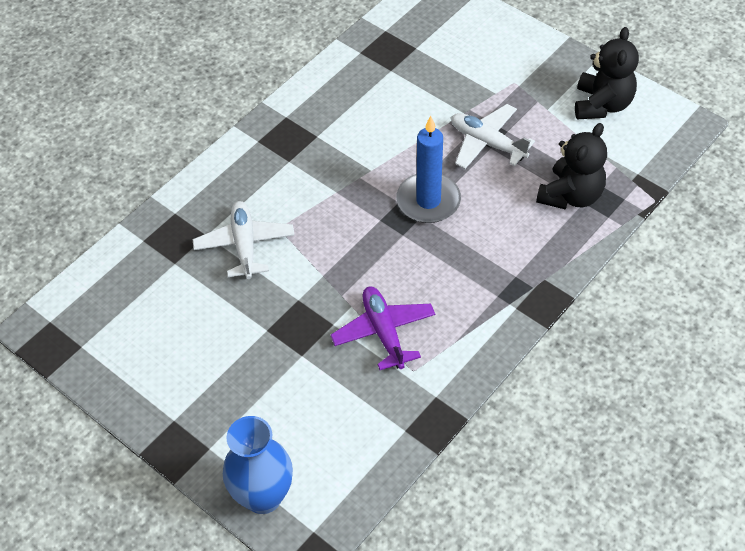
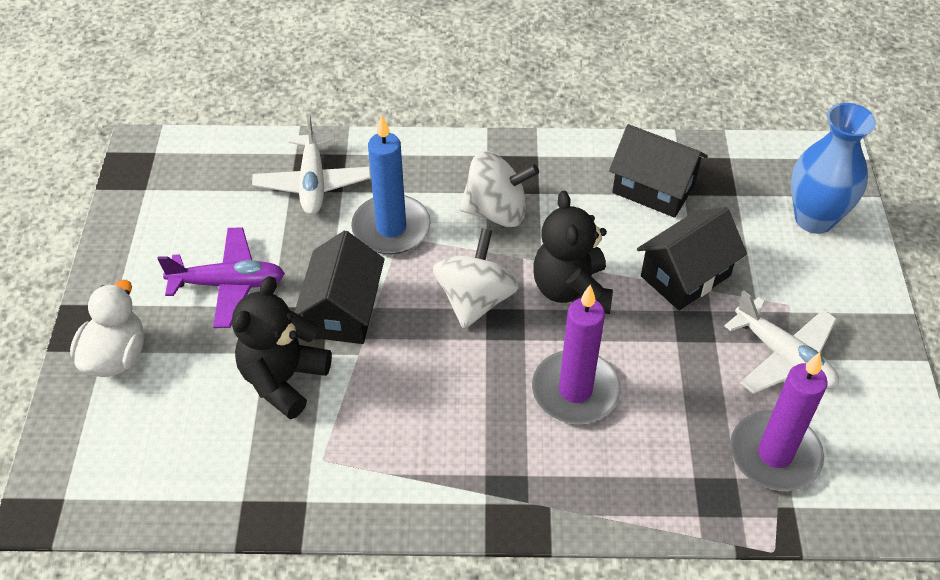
black house: none = 0 -> [295,231,385,344] [609,124,708,218] [637,207,747,311] = 3
purple candle: none = 0 -> [532,285,621,424] [730,353,828,491] = 2
white duck: none = 0 -> [70,280,144,377] = 1
white spinning top: none = 0 -> [433,228,519,329] [459,151,539,227] = 2

